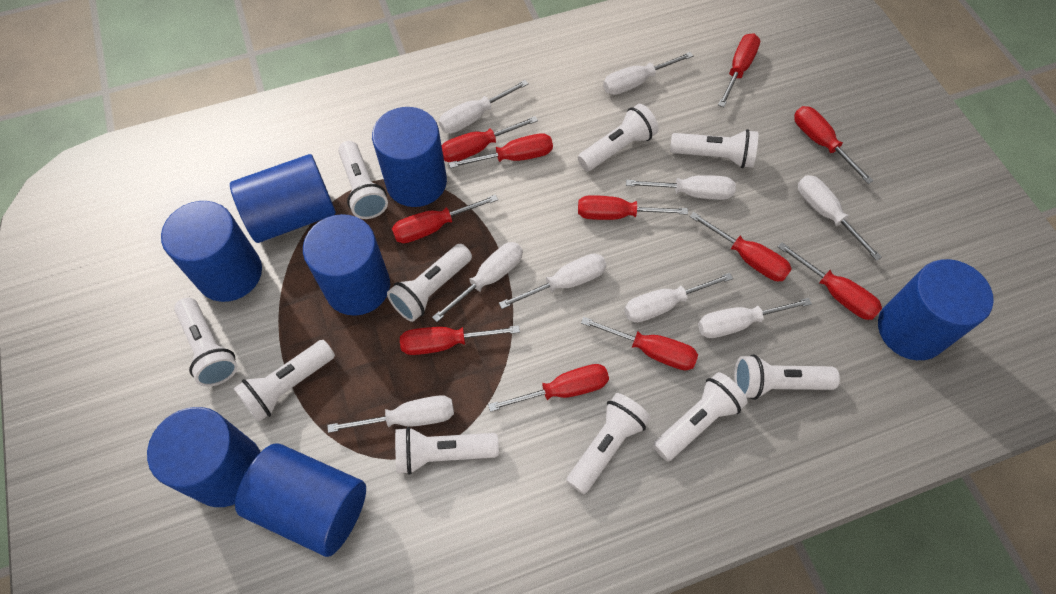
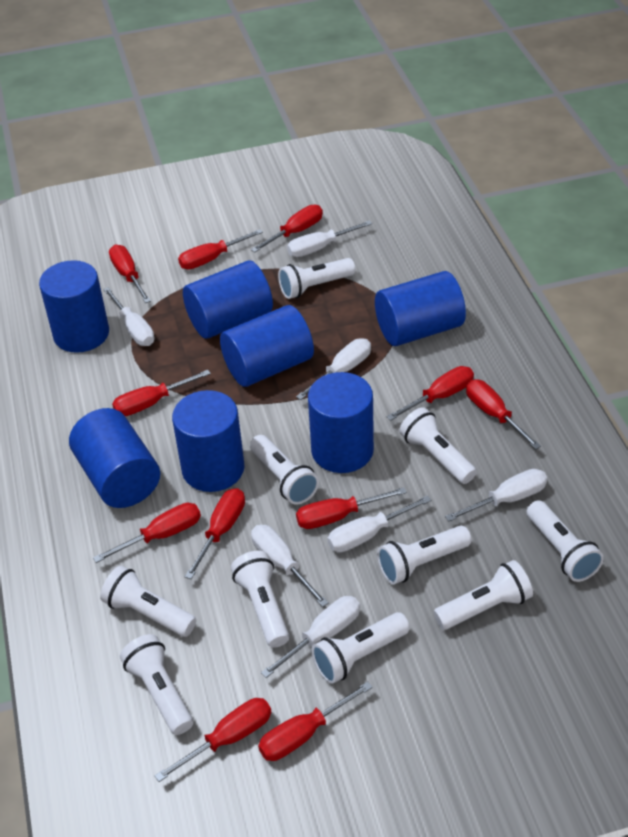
white screwdriver: [327,395,454,433] [432,242,523,322] [439,80,529,133] [499,253,606,309] [603,52,693,95] [624,273,733,323] [626,175,736,200] [698,298,812,338] [798,175,882,261] = 9 -> [103,287,155,346] [251,525,329,607] [261,596,360,678] [287,220,372,257] [296,338,371,400] [327,495,431,552] [445,469,547,521] = 7

